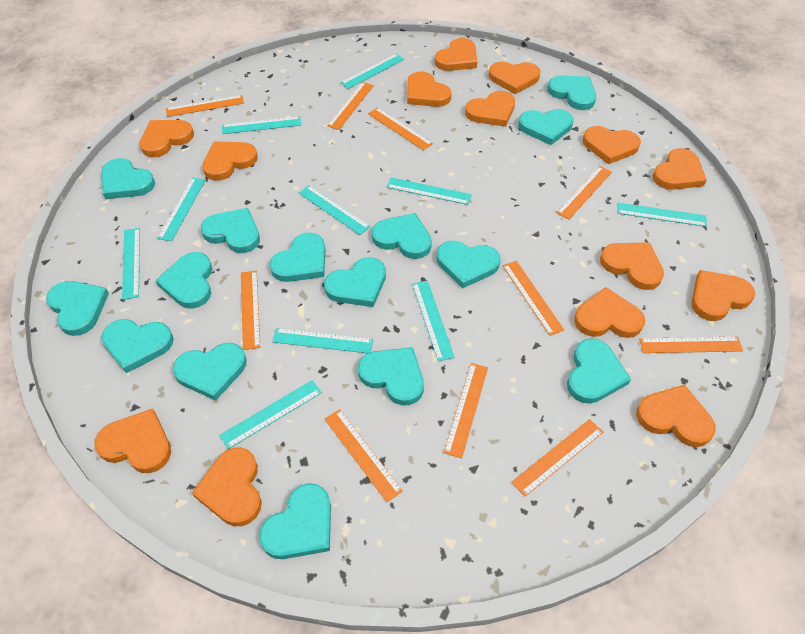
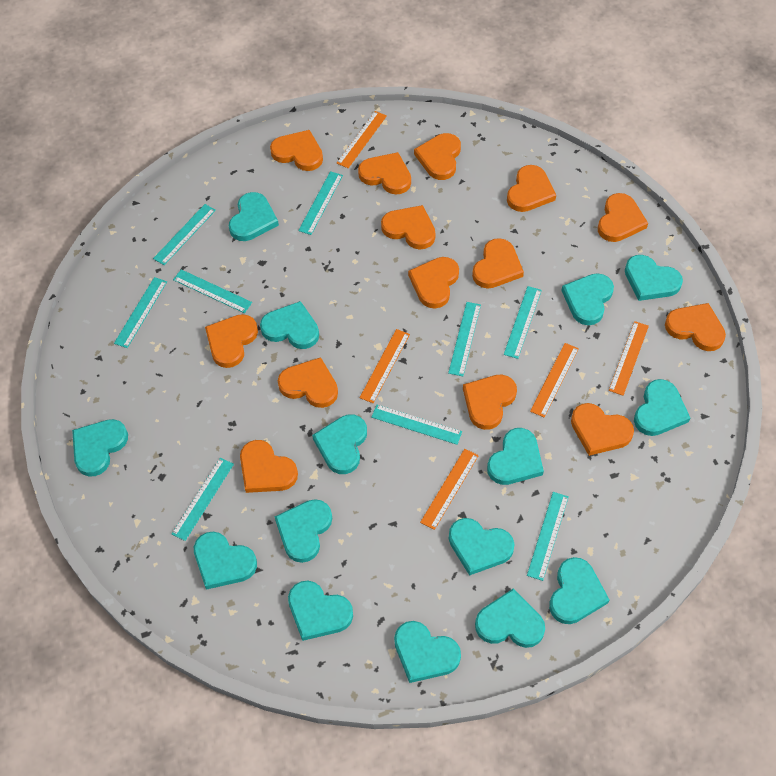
orange ruler: [166,95,244,117] [241,271,260,350] [325,409,403,502] [327,82,374,130] [368,107,433,150] [444,363,488,458] [503,261,564,336] [512,419,603,497] [556,166,612,219] [639,337,743,353] = 10 -> [337,111,387,168] [359,329,410,403] [420,449,479,530] [530,343,579,417] [609,321,649,396] = 5
turquoise ruler: [122,228,140,300] [157,177,206,241] [219,380,322,449] [222,116,301,134] [272,328,373,353] [299,185,370,235] [341,54,404,89] [387,177,472,205] [412,280,455,361] [617,203,707,227] = 10 -> [114,277,167,348] [153,204,216,265] [172,458,234,541] [173,269,252,313] [298,171,343,235] [371,405,462,445] [448,302,481,376] [504,286,542,359] [527,492,569,581] = 9

